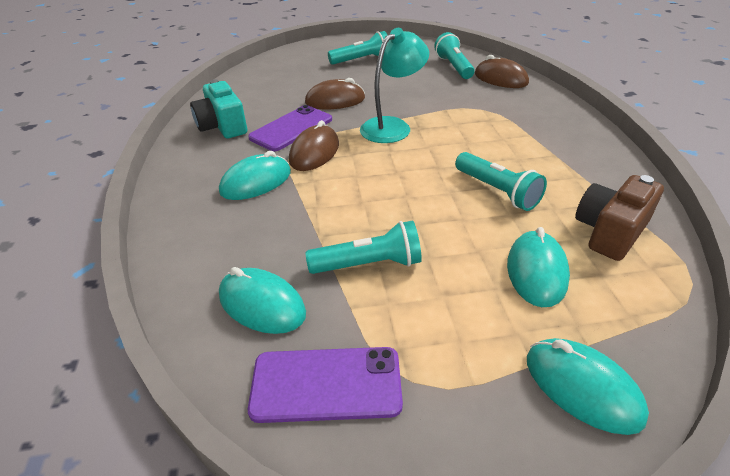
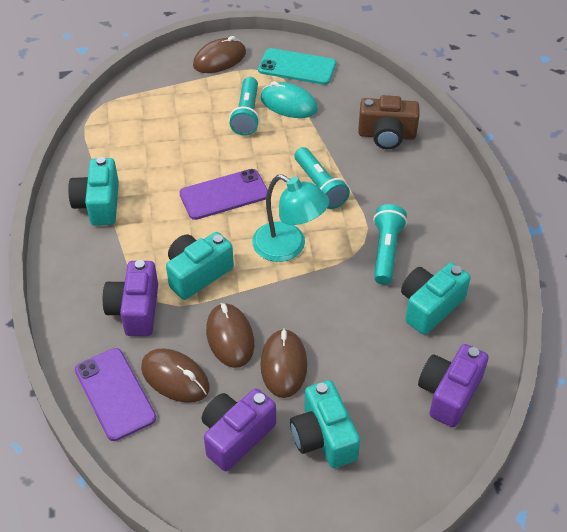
brown mouse: [289,120,339,171] [305,78,365,109] [475,55,529,88] = 3 -> [141,348,210,403] [193,36,246,73] [206,303,254,368] [261,328,307,398] = 4
purple camera: none = 0 -> [103,260,158,336] [202,388,276,471] [418,344,489,427] = 3
turquoise camera: [190,79,247,138] = 1 -> [68,157,119,226] [166,232,234,300] [290,380,360,468] [401,263,471,335] = 4
turquoise flashlight: [306,220,422,274] [328,31,387,65] [434,32,475,79] [455,152,547,211] = 4 -> [229,77,260,136] [295,147,350,209] [373,204,407,285] = 3
turquoise mouse: [219,151,291,200] [219,267,306,334] [507,227,570,307] [527,338,649,435] = 4 -> [261,81,318,118] = 1
turquoise phone: none = 0 -> [258,48,336,85] = 1

